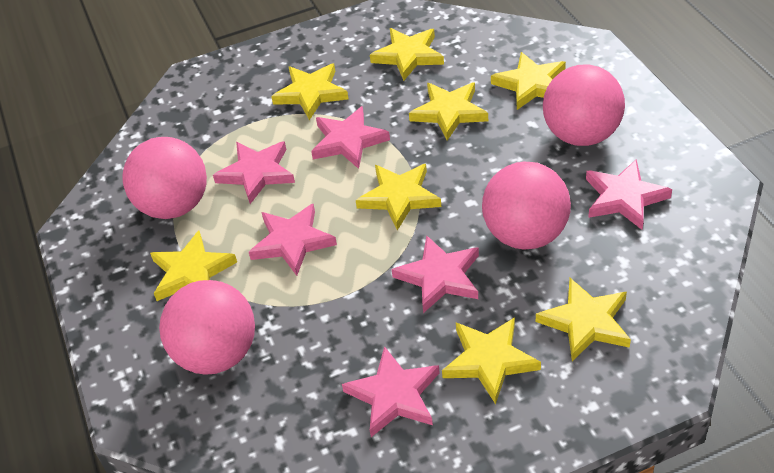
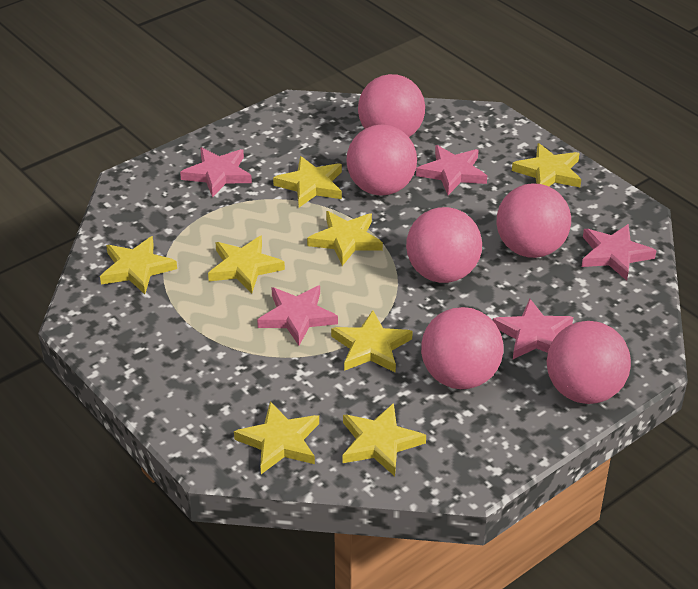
pink ball: [122,137,207,219] [159,280,255,375] [482,162,571,250] [543,64,625,146] = 4 -> [346,124,417,196] [358,74,425,137] [406,207,482,283] [421,307,503,389] [497,183,571,258] [547,321,631,404] = 6
pink star: [213,141,295,204] [249,204,337,276] [311,106,390,169] [342,346,440,437] [392,235,479,313] [586,159,672,230] = 6 -> [180,148,252,198] [257,285,338,346] [416,145,487,195] [493,299,573,359] [582,224,657,281] = 5

